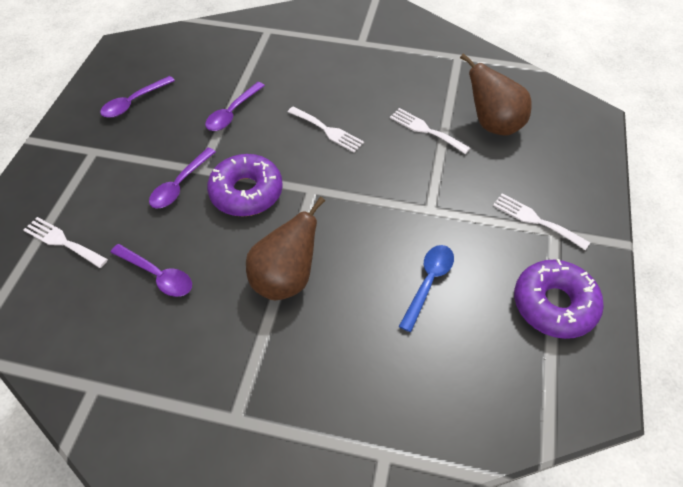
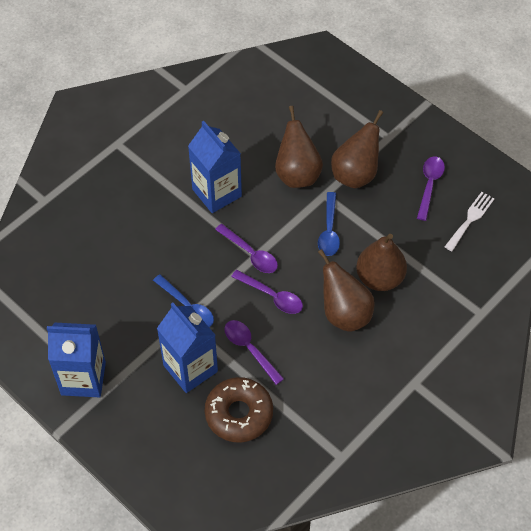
blue carton: none = 0 -> [47,323,106,397] [157,303,218,393] [188,121,242,213] = 3
blue spoon: [399,245,454,332] = 1 -> [153,274,214,327] [318,192,340,256] = 2
brown donut: none = 0 -> [205,377,273,443] = 1
brown pear: [246,196,325,300] [460,53,532,135] = 2 -> [275,106,323,188] [318,249,375,332] [331,110,383,189] [356,234,407,291] = 4
purple donut: [207,154,283,216] [514,259,604,339] = 2 -> none = 0
white fork: [24,217,108,268] [288,106,364,152] [390,108,470,154] [493,193,590,250] = 4 -> [445,192,495,251] = 1

